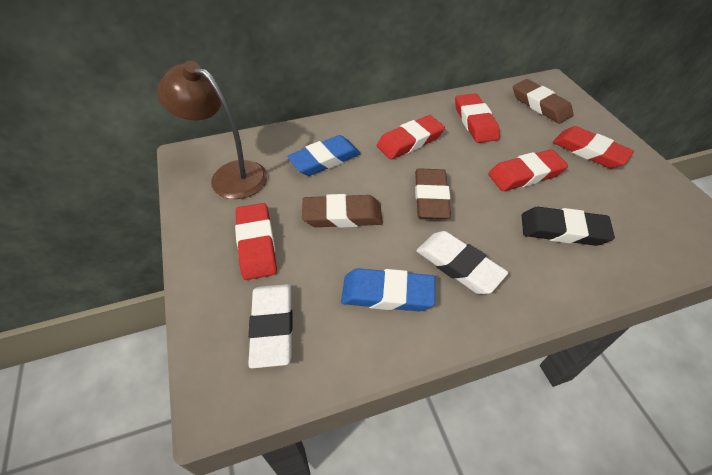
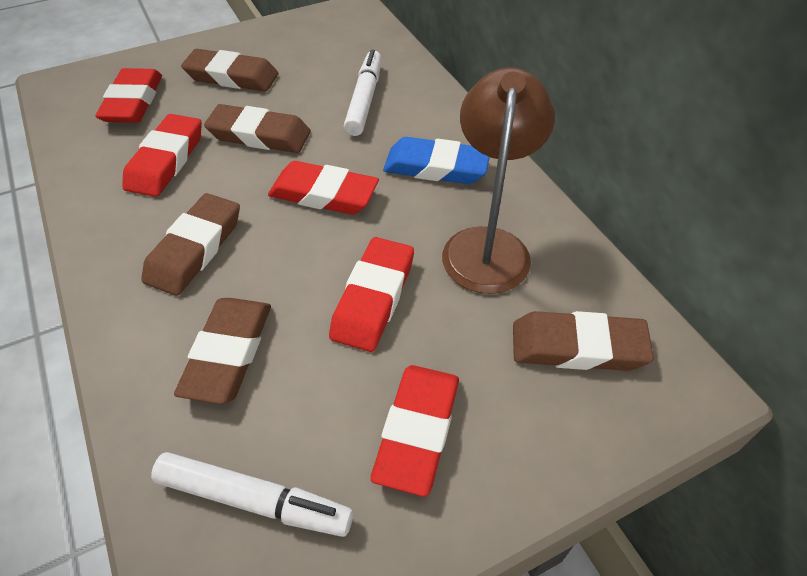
black eraser: [522,207,615,246] = 1 -> none = 0
blue eraser: [287,135,361,176] [341,268,435,312] = 2 -> [383,137,490,184] = 1
brown eraser: [302,194,383,228] [415,168,451,219] [513,79,574,124] = 3 -> [142,193,240,296] [174,298,271,404] [181,49,278,91] [204,104,311,153] [513,311,654,371] = 5
white eraser: [248,284,293,368] [416,231,508,294] = 2 -> none = 0
white marker: none = 0 -> [151,452,353,537] [344,49,382,136] = 2

